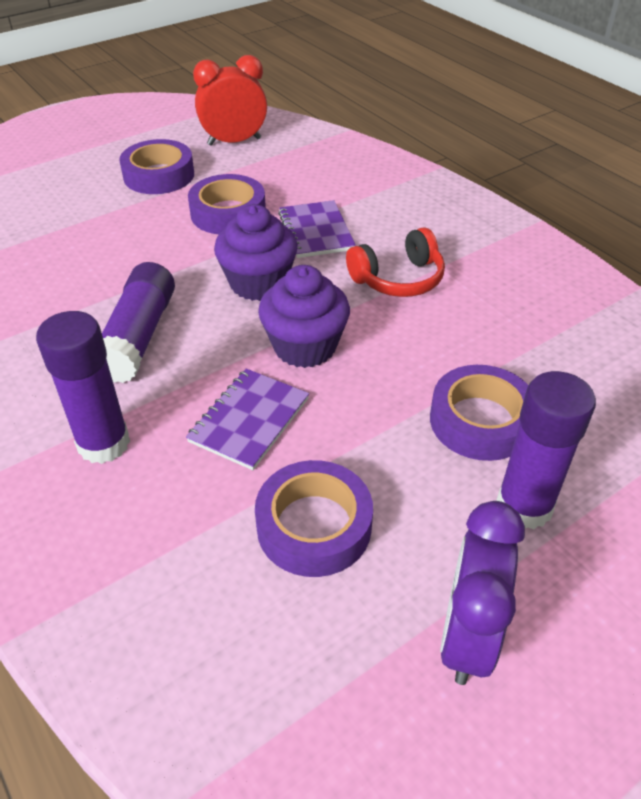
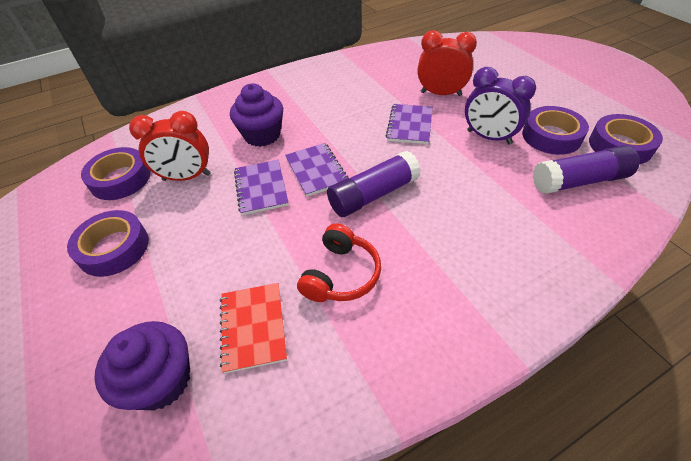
purple glue stick: [36,311,130,464] [102,262,175,383] [496,371,596,529] = 3 -> [327,151,421,217] [533,145,640,194] = 2
purple notebook: [186,369,309,470] [278,200,356,258] = 2 -> [234,160,289,215] [285,143,349,197] [386,104,433,144] = 3
red clock: [193,55,267,146] = 1 -> [129,111,211,181] [418,30,477,96] = 2
red notebook: none = 0 -> [220,283,287,374] = 1

